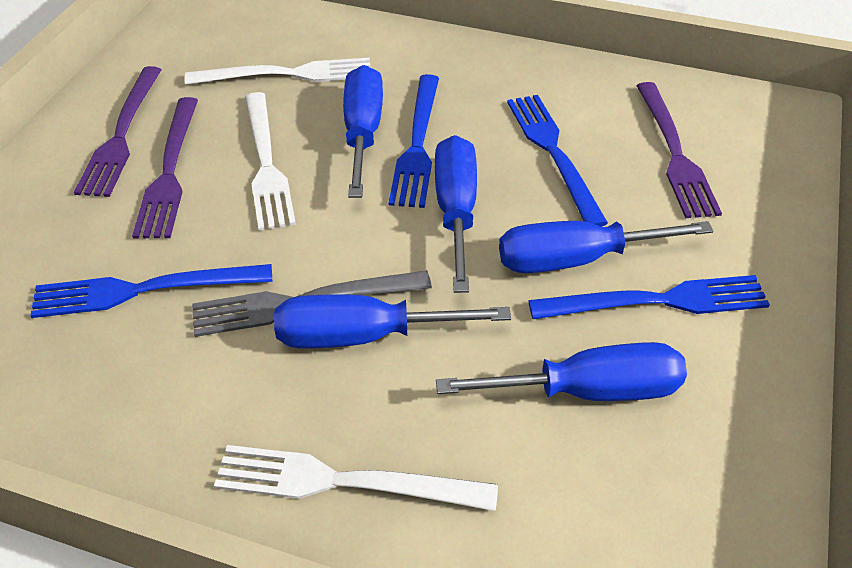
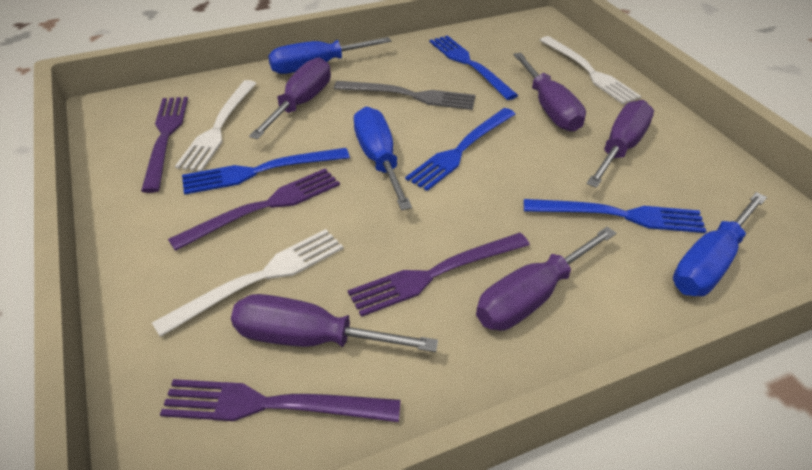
blue screwdriver: [274,294,511,348] [343,65,383,198] [435,135,477,293] [436,342,687,401] [499,221,713,273] = 5 -> [268,37,392,74] [354,107,412,210] [673,192,767,296] = 3
purple fork: [74,66,161,197] [132,97,198,238] [636,82,722,218] = 3 -> [141,97,188,193] [160,379,400,422] [168,169,340,251] [348,233,530,317] = 4
purple screwdriver: none = 0 -> [231,294,438,352] [249,58,331,139] [476,227,616,331] [513,53,586,132] [586,100,654,188] = 5

